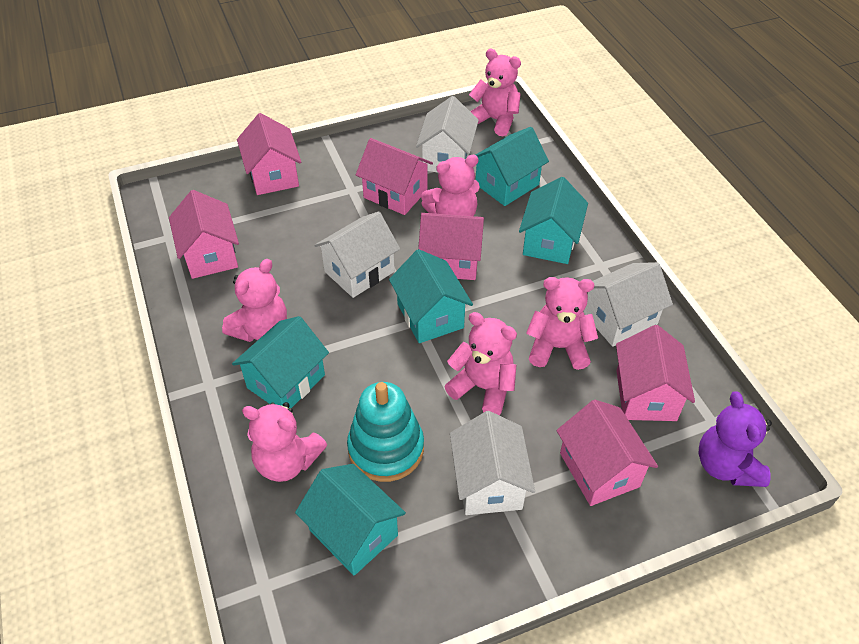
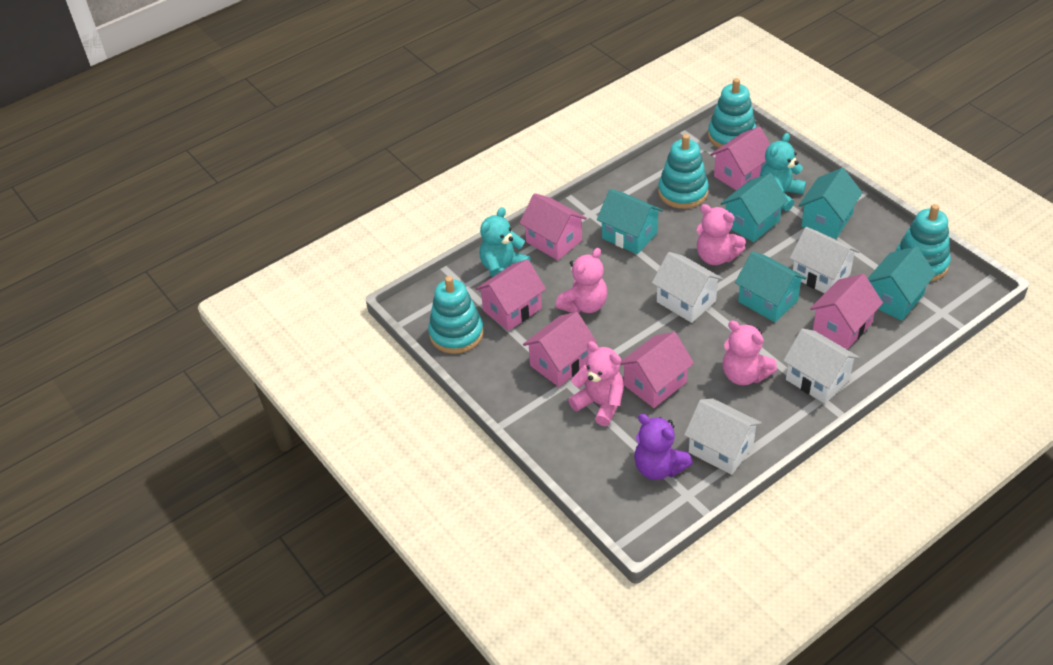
pink teddy bear: [222,259,287,342] [242,402,327,482] [421,155,480,216] [444,312,517,415] [469,49,521,136] [526,277,598,370] = 6 -> [556,248,607,313] [568,341,624,426] [696,204,746,265] [723,321,777,385] = 4
turquoise stacking toy: [347,382,424,482] = 1 -> [428,276,484,354] [658,134,709,209] [708,78,756,148] [896,204,951,282] = 4
turquoise teddy bear: none = 0 -> [480,207,531,277] [760,133,806,211] = 2

